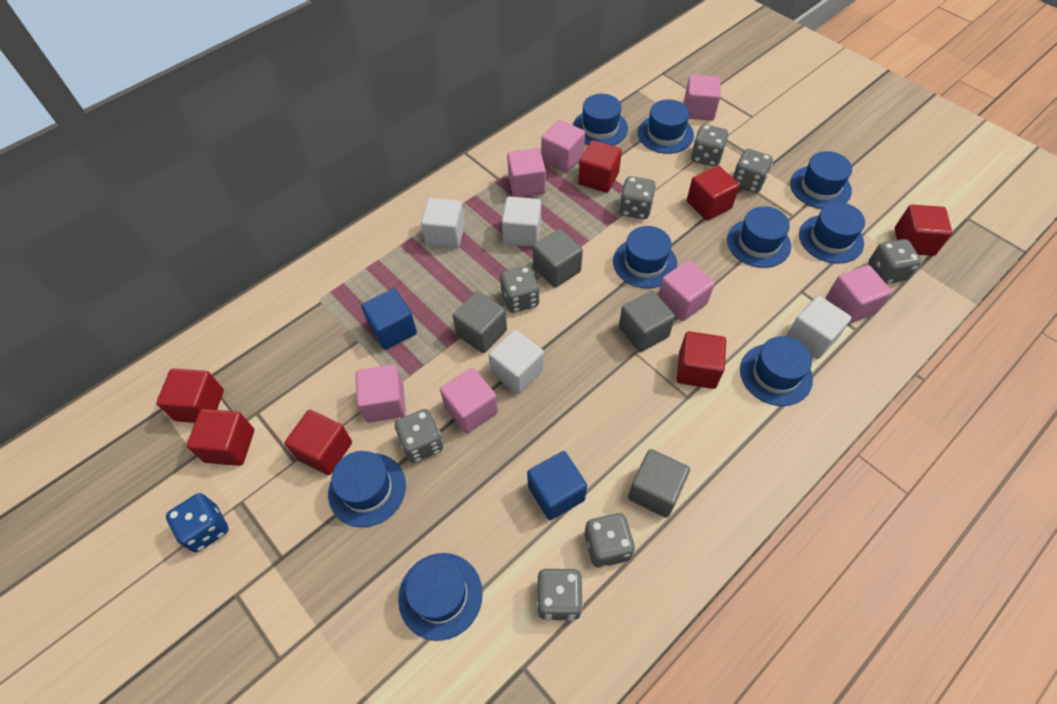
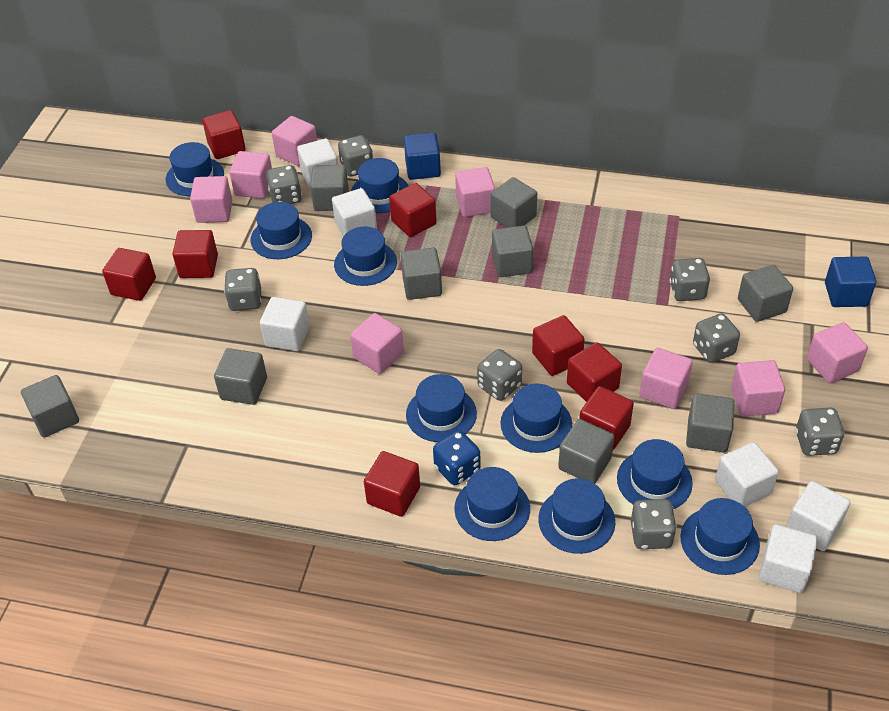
blue hat: [328,451,406,527] [398,553,483,641] [573,94,628,146] [613,226,677,288] [638,99,694,154] [727,206,791,268] [740,336,813,406] [790,151,852,209] [799,202,865,264] = 9 -> [166,142,224,196] [251,202,312,259] [334,227,397,286] [351,158,409,213] [406,374,477,442] [454,467,530,541] [500,384,572,453] [538,478,615,554] [617,439,693,509] [680,498,760,575] = 10
grey cube: [453,291,507,353] [533,229,583,288] [619,291,675,352] [628,449,690,518] = 4 -> [21,375,79,438] [214,348,267,405] [310,165,349,211] [401,247,442,300] [491,177,537,228] [492,226,533,277] [558,419,614,483] [686,393,735,452] [738,265,793,322] = 9
pink cube: [356,365,406,423] [440,368,498,434] [507,148,546,197] [541,120,585,172] [658,260,715,321] [684,75,721,121] [826,265,892,324] = 7 -> [190,176,232,223] [229,151,272,198] [272,116,317,166] [350,313,404,374] [455,167,495,217] [640,348,693,409] [731,360,785,417] [807,322,868,383] = 8
red cube: [156,369,224,423] [187,409,254,466] [285,410,352,475] [578,140,622,193] [677,331,726,389] [687,165,740,221] [895,205,952,256] = 7 -> [102,248,156,301] [173,230,218,278] [202,110,246,159] [364,451,420,517] [389,183,437,237] [532,315,585,376] [567,342,622,402] [579,386,634,450] = 8
white cube: [421,198,465,248] [489,330,544,394] [502,197,541,247] [787,296,851,359] = 4 -> [260,297,310,351] [297,138,338,188] [332,188,377,237] [715,442,779,507] [758,524,818,593] [786,481,851,551] = 6

